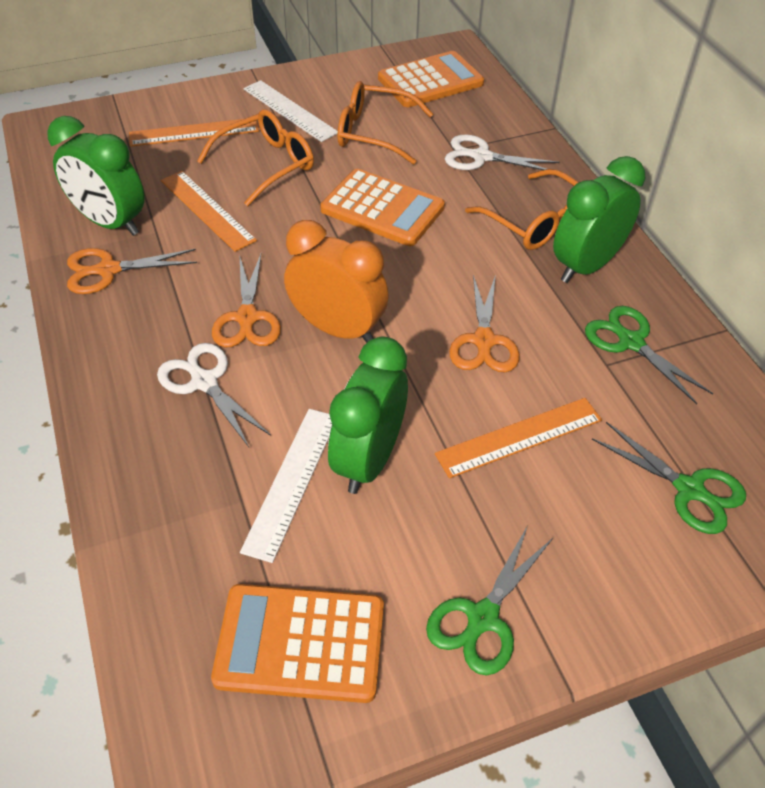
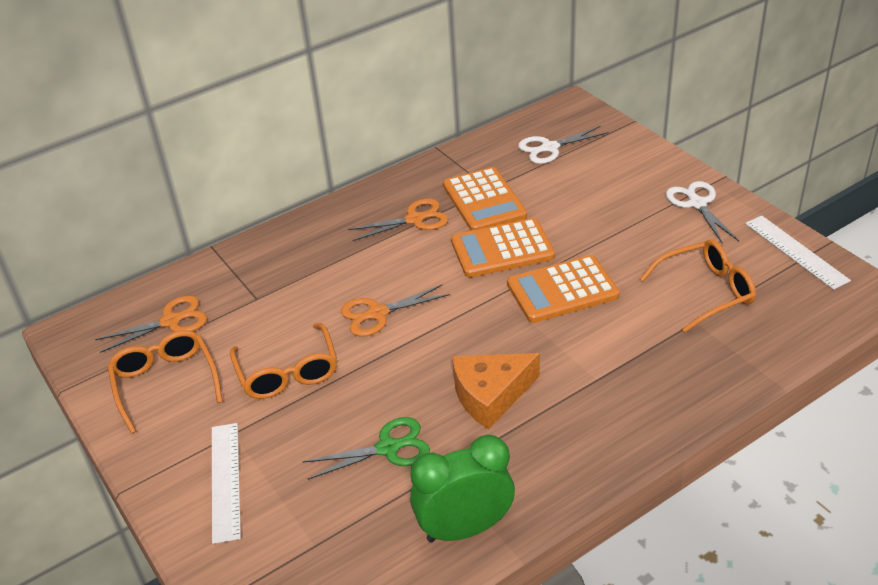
green clock: [47,116,145,236] [328,337,408,494] [553,156,645,283] = 3 -> [410,435,515,542] = 1
green scissors: [426,525,553,675] [585,306,713,404] [592,422,746,534] = 3 -> [303,417,430,480] = 1
orange cheese: none = 0 -> [452,353,540,429] = 1
orange clock: [284,220,389,343] = 1 -> none = 0
orange ruler: [129,119,259,147] [161,171,257,252] [435,398,602,478] = 3 -> none = 0

